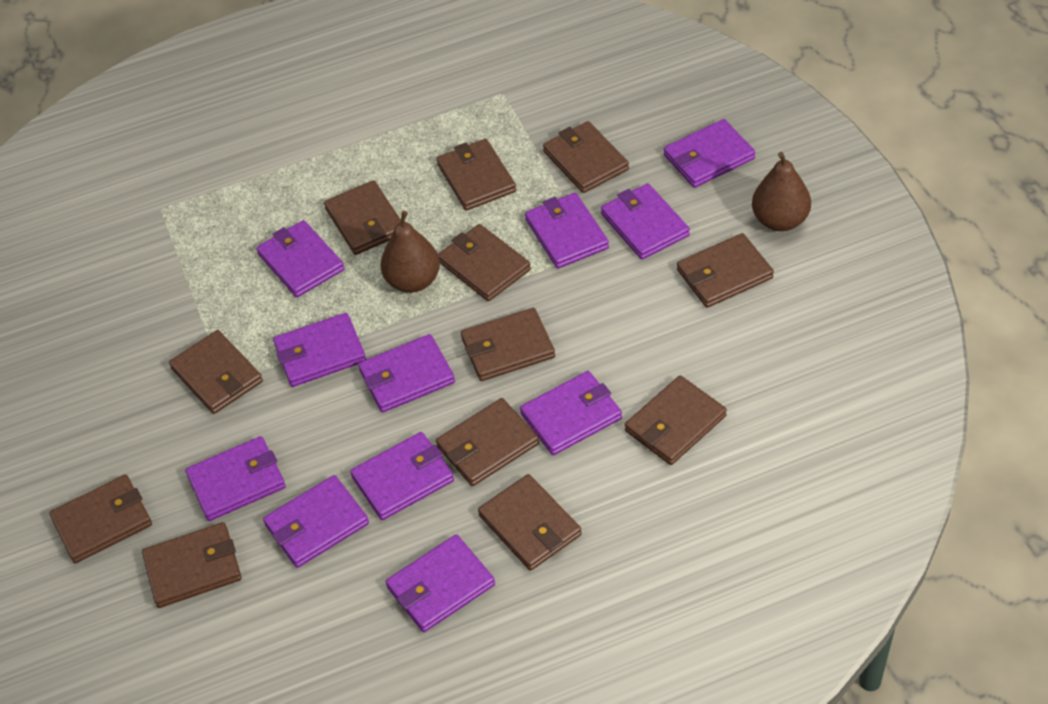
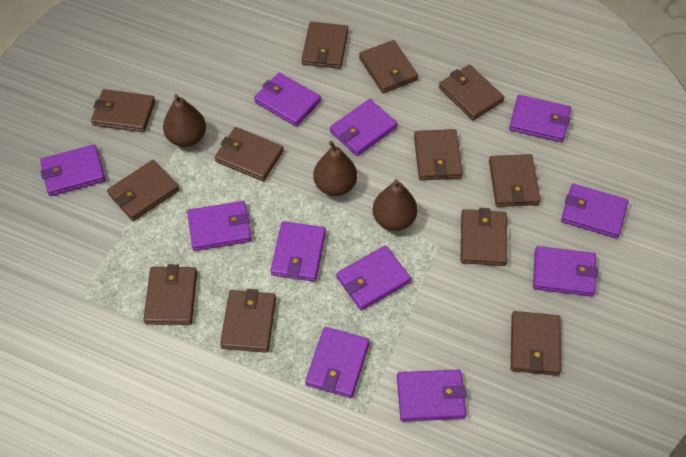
brown pear: [380,211,440,293] [752,152,811,231] = 2 -> [163,94,206,147] [313,141,357,196] [372,179,417,231] = 3

